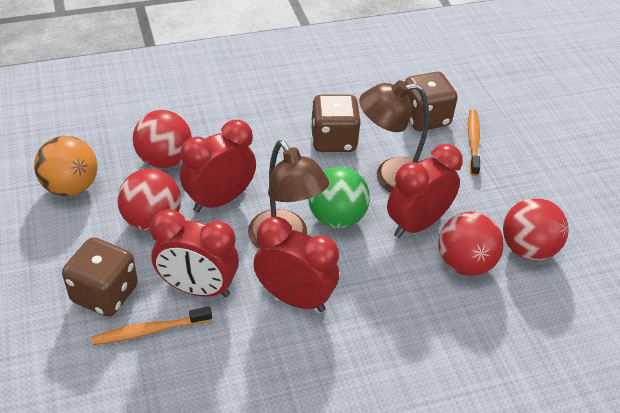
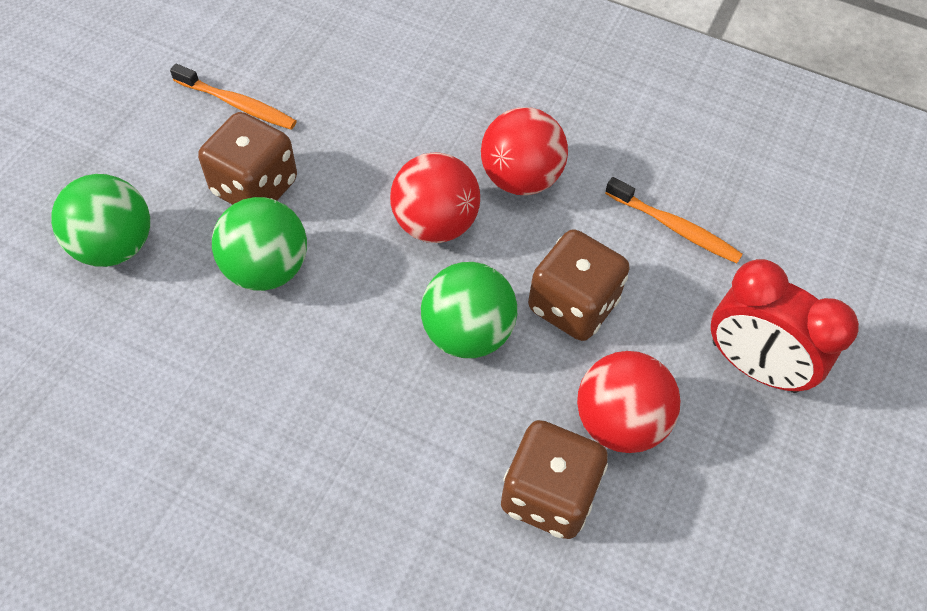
brown lamp: [248,140,329,249] [359,80,429,192] = 2 -> none = 0
green ball: [308,167,370,228] = 1 -> [51,174,150,267] [212,197,307,291] [421,262,517,358] = 3
orange ball: [34,136,97,196] = 1 -> none = 0
red ball: [117,169,181,231] [133,110,192,168] [438,212,504,276] [503,198,568,261] = 4 -> [390,152,480,243] [481,107,568,195] [577,351,681,453] = 3
red clock: [150,209,239,297] [180,120,256,213] [253,216,339,312] [387,144,463,238] = 4 -> [711,259,859,393] = 1

